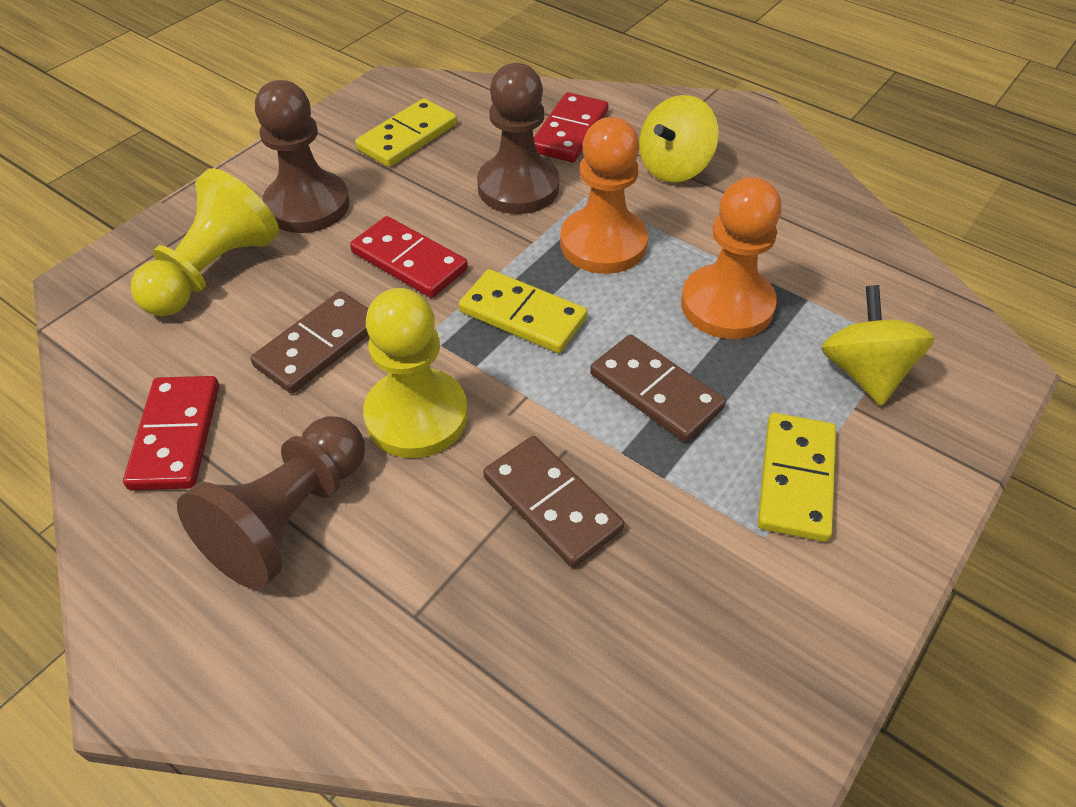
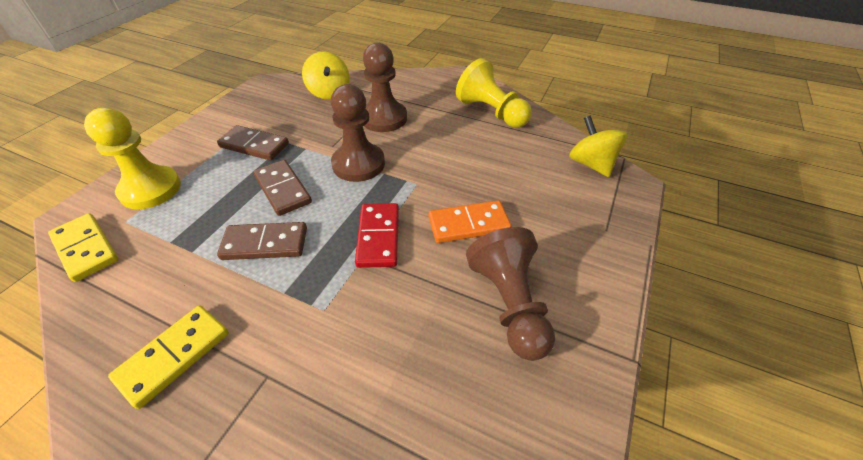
orange domino: none = 0 -> [429,200,512,243] = 1
orange pawn: [560,117,648,274] [681,177,782,339] = 2 -> none = 0
red domino: [123,376,219,490] [350,216,468,298] [534,92,609,162] = 3 -> [355,203,399,268] = 1
yellow domino: [355,98,457,167] [459,269,588,353] [758,413,836,542] = 3 -> [48,213,118,282] [108,305,229,409] = 2

